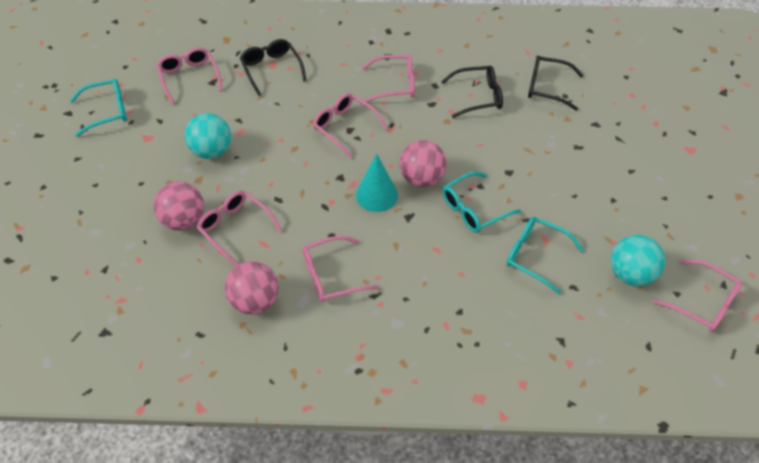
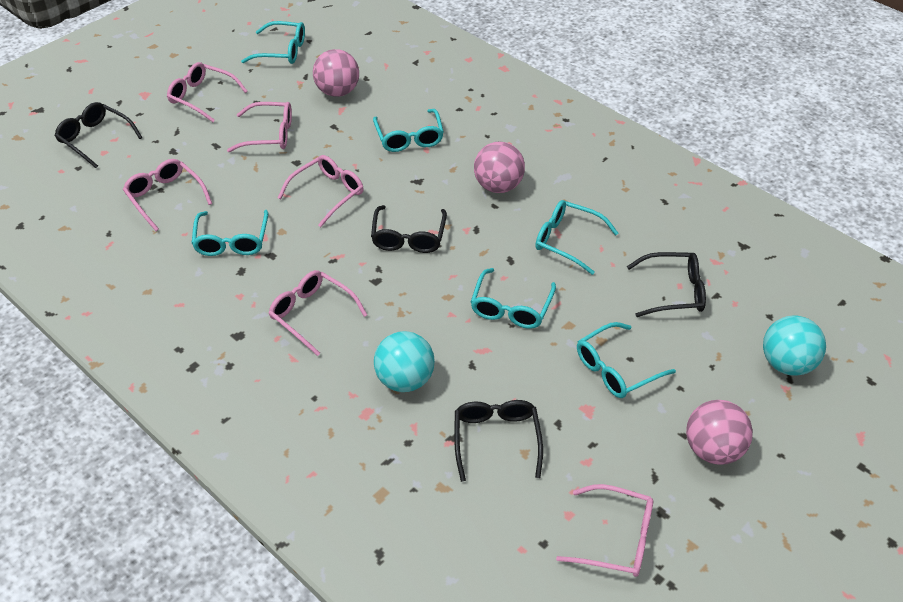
black glasses: [240,39,307,96] [441,66,503,118] [528,56,584,110] = 3 -> [55,102,143,168] [371,205,447,253] [454,400,543,482] [627,252,706,317] = 4
turquoise cone: [356,154,398,212] = 1 -> none = 0
turquoise glasses: [70,79,127,137] [443,171,521,233] [506,217,583,294] = 3 -> [192,210,268,256] [241,21,305,64] [373,109,444,152] [471,268,556,329] [535,200,618,275] [577,322,676,398] = 6

